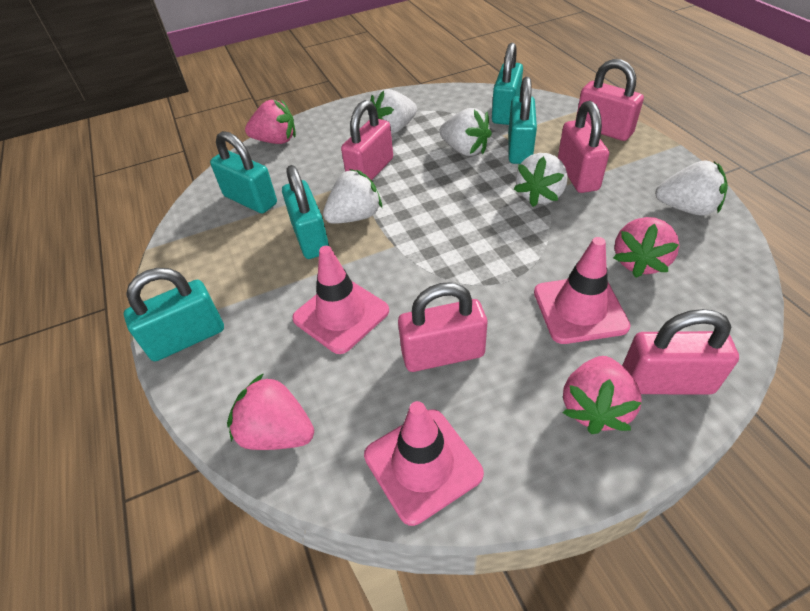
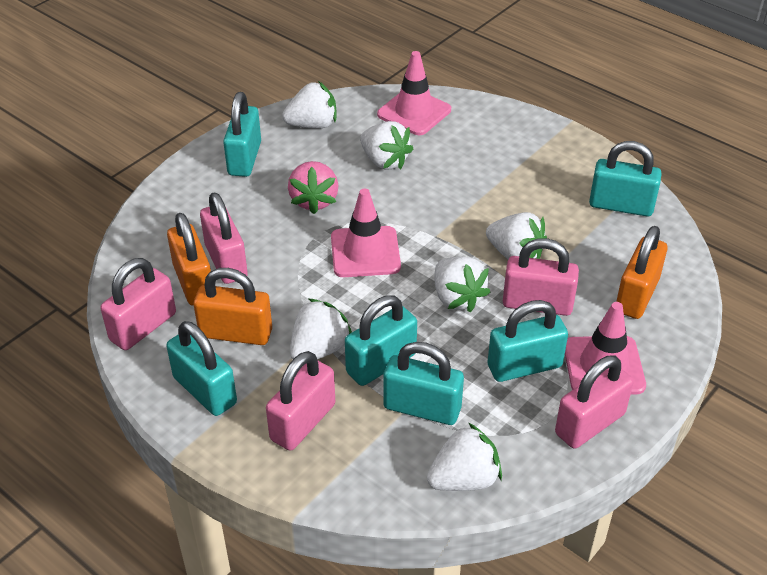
orange padlock: none = 0 -> [167,213,211,305] [194,268,272,345] [616,226,667,319] = 3
pink strawberry: [227,373,314,450] [245,100,296,144] [562,356,642,434] [613,217,679,278] = 4 -> [288,161,338,214] = 1
turquoise padlock: [124,268,224,361] [210,131,277,214] [282,165,329,259] [492,43,523,125] [508,77,537,164] = 5 -> [166,321,237,416] [223,92,261,177] [345,295,417,386] [383,342,464,425] [488,300,568,382] [589,141,662,216] = 6
white strawberry: [323,169,382,224] [371,89,417,134] [439,108,492,156] [514,153,568,207] [655,160,728,216] = 5 -> [282,81,336,128] [290,299,352,360] [360,121,413,169] [427,423,502,491] [435,256,490,312] [486,212,547,259] = 6

